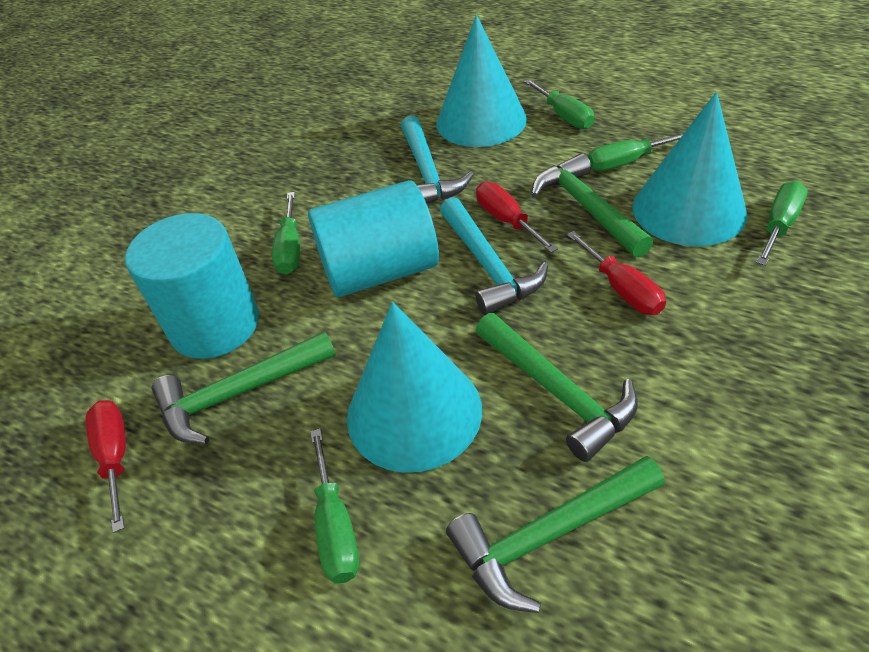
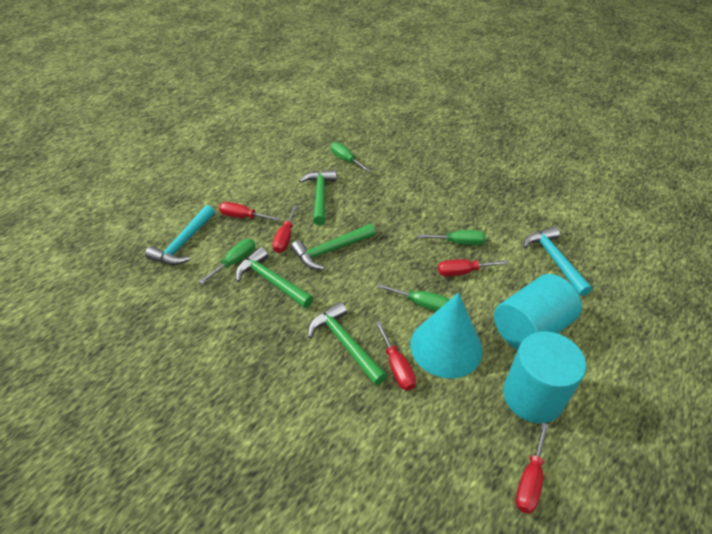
green screwdriver: [272,192,300,274] [310,429,359,583] [524,79,594,129] [587,132,685,171] [756,181,808,266] = 5 -> [199,239,255,284] [330,142,371,172] [377,284,449,312] [418,230,486,245] = 4
red screwdriver: [85,400,126,533] [476,182,558,253] [567,231,666,315] = 3 -> [219,202,280,221] [272,206,298,253] [375,322,416,390] [438,259,508,276] [516,423,549,514] = 5
turquoise cone: [347,302,482,473] [436,15,527,147] [633,92,748,246] = 3 -> [410,293,483,379] = 1

